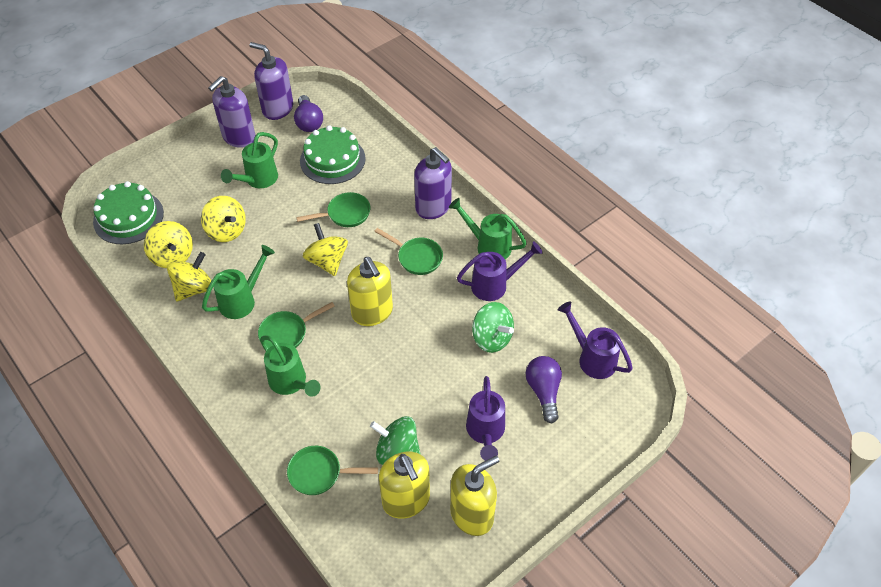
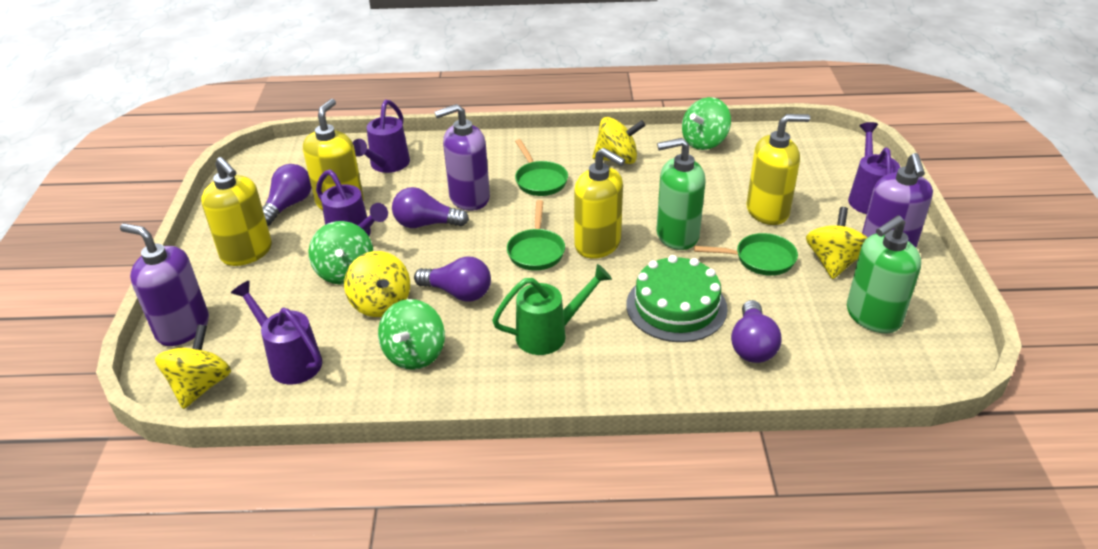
green cake: [93,181,164,244] [300,125,366,184] = 2 -> [626,255,728,342] = 1
green pan: [258,302,335,348] [287,446,378,495] [296,192,370,227] [374,228,443,275] = 4 -> [507,200,565,271] [515,139,568,196] [694,233,798,276] = 3
green soap dispenser: none = 0 -> [656,138,706,250] [847,215,921,333] = 2
green spinning top: [370,416,421,465] [472,302,514,353] = 2 -> [309,221,373,285] [378,299,445,370] [682,97,731,150] = 3
green watering can: [202,245,275,319] [221,132,278,188] [260,335,321,397] [449,198,527,259] = 4 -> [492,264,612,355] = 1
purple light bulb: [294,95,323,132] [526,356,562,423] = 2 -> [262,164,312,226] [392,187,469,228] [414,256,491,302] [731,300,782,363] = 4
purple watering can: [457,241,543,301] [466,376,505,461] [558,301,633,379] = 3 -> [231,281,322,385] [316,170,388,236] [352,100,410,173] [848,122,900,214] = 4
yellow soap dispenser: [347,257,393,326] [379,452,430,519] [450,456,499,536] = 3 -> [201,157,272,266] [303,99,364,210] [574,148,625,259] [746,114,810,225] = 4

